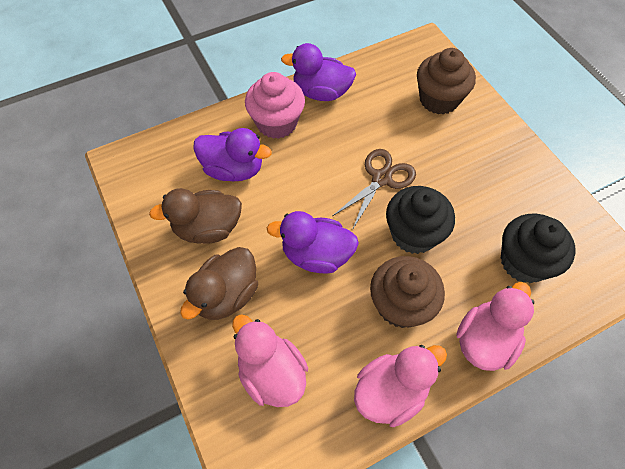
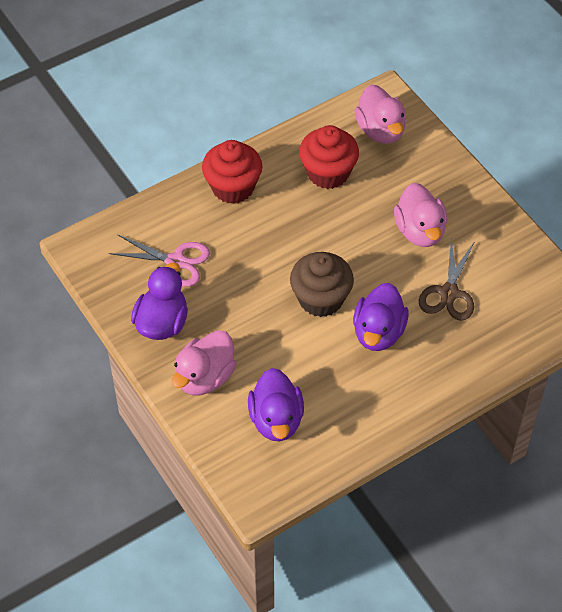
black cupcake: [386,186,455,254] [501,214,576,283] = 2 -> none = 0
brown cupcake: [370,256,445,328] [417,48,476,114] = 2 -> [290,252,354,317] = 1
brown duck: [149,188,242,244] [180,247,258,320] = 2 -> none = 0
pink cupcake: [245,72,305,139] = 1 -> none = 0
pink scissors: none = 0 -> [109,234,210,287] = 1
red cupcake: none = 0 -> [202,140,262,204] [299,125,359,189] = 2

